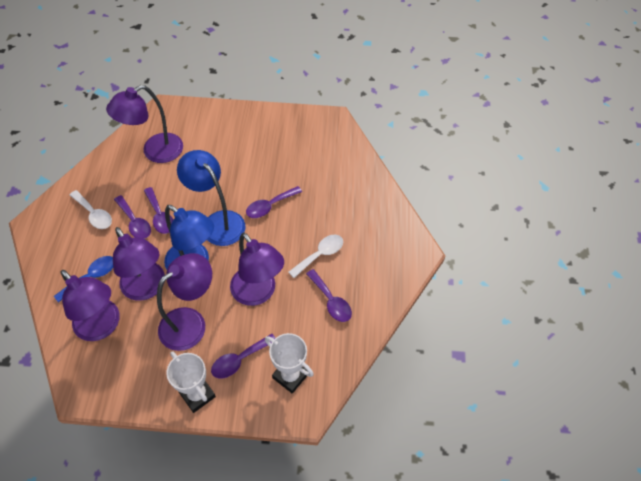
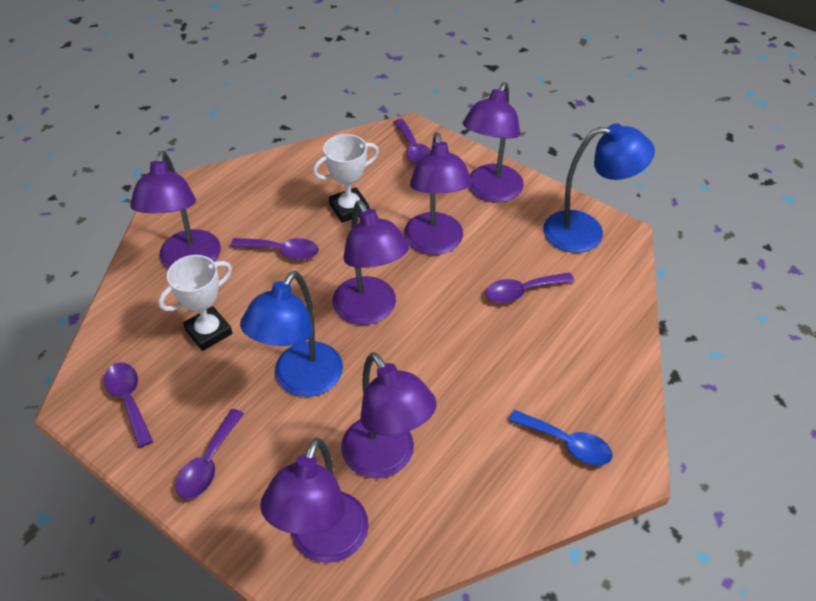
purple lamp: [61,270,120,341] [106,85,183,163] [113,227,165,301] [157,253,212,351] [230,233,284,306] = 5 -> [130,151,221,269] [260,438,369,563] [332,200,409,325] [341,352,436,479] [404,132,472,255] [463,82,524,203] = 6
white spoon: [70,190,112,229] [288,235,343,278] = 2 -> none = 0

